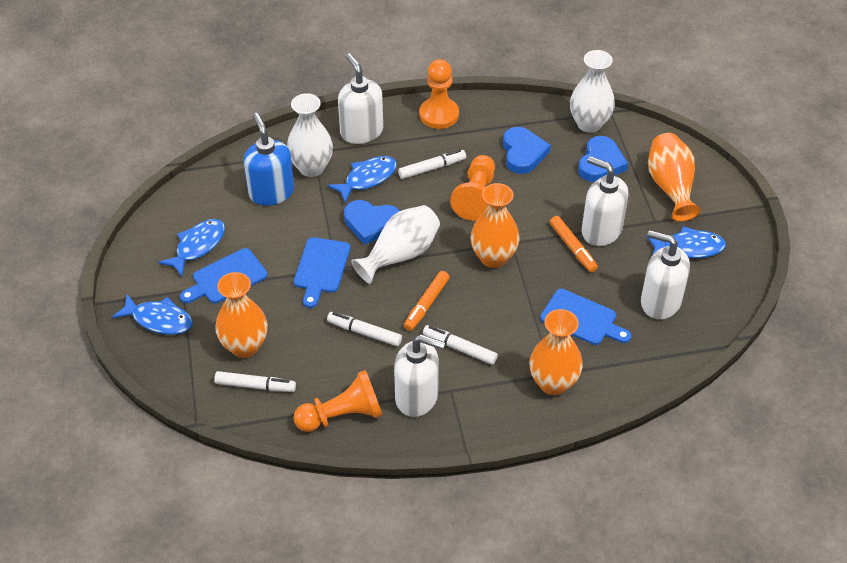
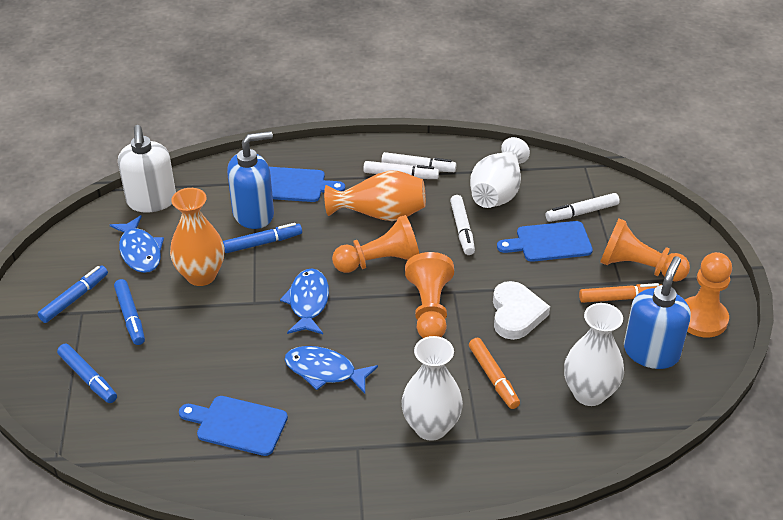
blue fish: [112,294,193,335] [158,219,225,276] [327,156,397,203] [646,226,726,258] = 4 -> [110,215,164,273] [280,268,329,334] [285,346,378,393] = 3
blue heart: [344,200,400,245] [503,127,551,174] [578,136,628,182] = 3 -> none = 0
blue marker: none = 0 -> [37,265,108,323] [57,344,117,403] [114,279,145,345] [223,223,302,253] = 4
blue soap dispenser: [243,113,294,206] = 1 -> [227,131,274,229] [624,256,691,369] = 2
orange pawn: [293,370,382,432] [419,59,459,129] [450,155,495,221] = 3 -> [332,215,419,273] [405,252,454,338] [600,219,690,282] [685,252,732,337] = 4
orange vase: [215,272,268,358] [471,183,520,268] [530,309,583,395] [648,133,700,222] = 4 -> [170,188,224,286] [324,170,426,221] = 2
white heart: none = 0 -> [493,281,550,340] = 1
white soap dispenser: [338,53,383,144] [394,334,445,417] [581,156,628,246] [641,230,690,320] = 4 -> [118,125,176,213] = 1

